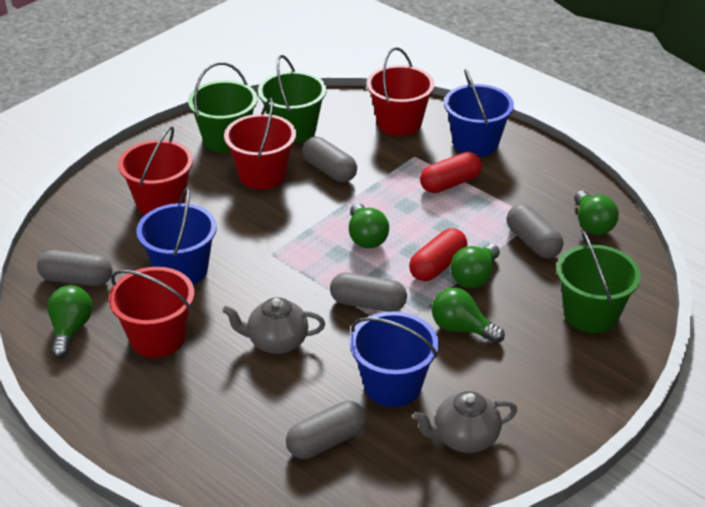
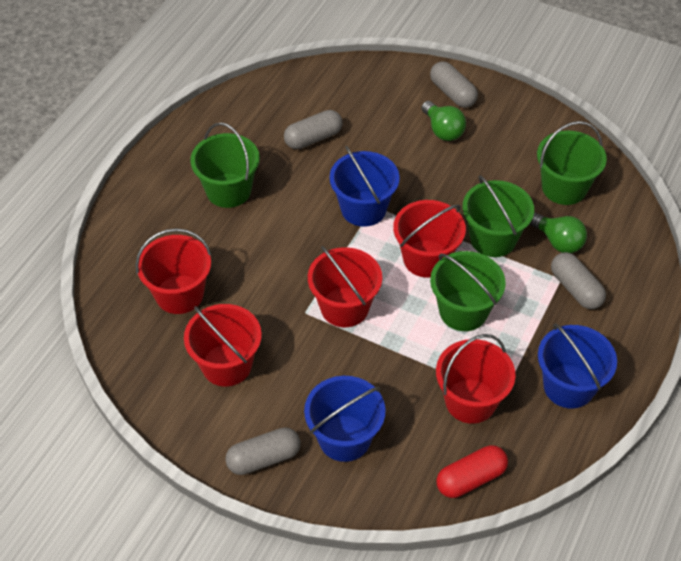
green bucket: [188,62,258,153] [258,55,326,143] [557,231,641,333] = 3 -> [190,122,260,208] [430,251,506,331] [463,175,534,257] [537,121,607,205] = 4
green light bulb: [47,285,93,358] [349,203,389,248] [432,288,505,344] [450,244,500,288] [574,191,619,235] = 5 -> [421,101,466,141] [529,213,587,253] = 2
grey capsule: [37,250,113,286] [286,400,366,459] [302,137,357,182] [330,273,407,312] [507,204,563,258] = 5 -> [225,427,301,475] [284,110,343,149] [430,62,478,108] [551,252,606,309] = 4
grey teapot: [222,297,325,354] [413,391,517,453] = 2 -> none = 0
red bucket: [109,267,194,358] [118,126,193,215] [224,98,296,190] [366,47,435,136] = 4 -> [136,228,212,314] [184,304,262,387] [308,246,382,327] [393,200,466,278] [436,334,516,424] = 5
red capsule: [409,228,467,281] [420,152,482,193] = 2 -> [436,445,508,498] = 1

